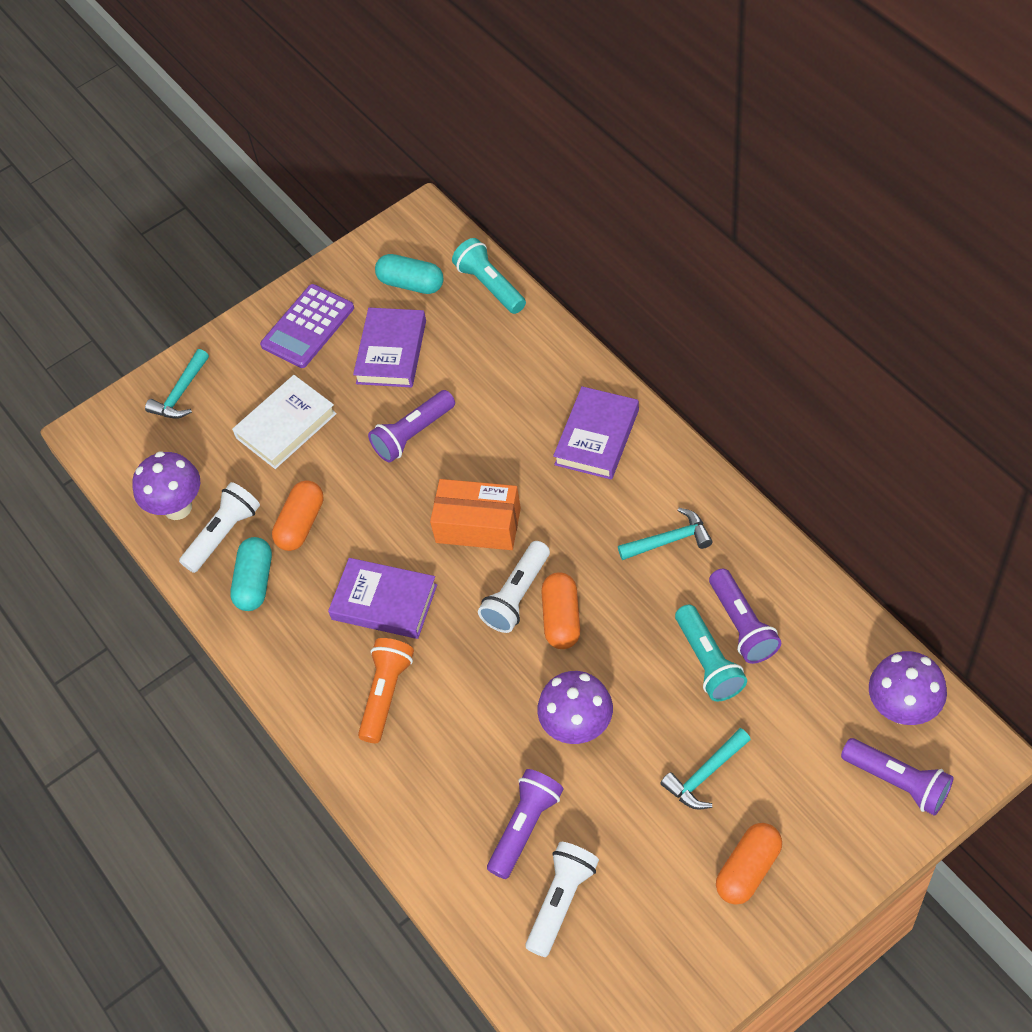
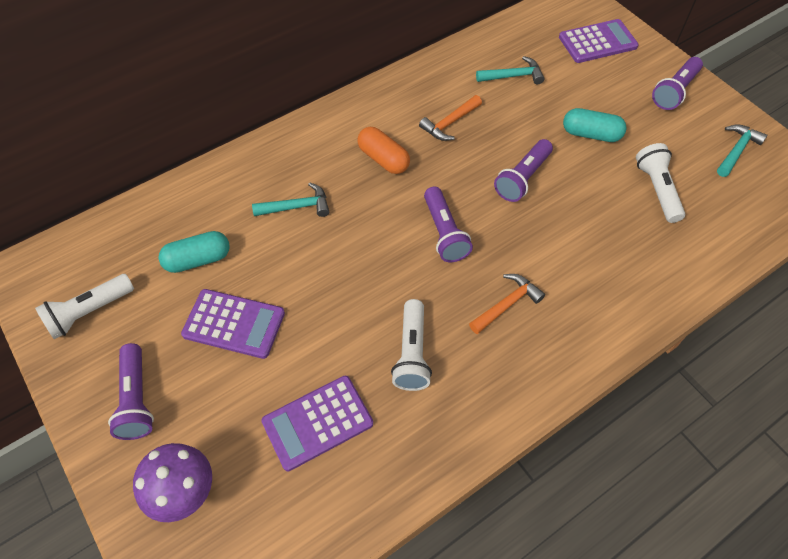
orange box: [430,479,521,550] = 1 -> none = 0
orange capsule: [272,480,324,551] [541,572,580,649] [716,823,782,905] = 3 -> [357,127,410,174] = 1
orange flashlight: [358,638,414,743] = 1 -> none = 0
orange hammer: none = 0 -> [419,95,482,141] [469,274,545,334] = 2
purple book: [328,558,437,639] [353,308,426,387] [553,386,639,480] = 3 -> none = 0
purple calculator: [260,284,354,368] = 1 -> [181,289,285,359] [261,376,373,471] [559,19,639,63] = 3
purple mushroom: [132,451,200,520] [537,671,613,744] [869,651,947,725] = 3 -> [133,443,212,522] = 1
turquoise flashlight: [452,238,526,314] [675,604,747,702] = 2 -> none = 0
white book: [232,375,337,469] = 1 -> none = 0

